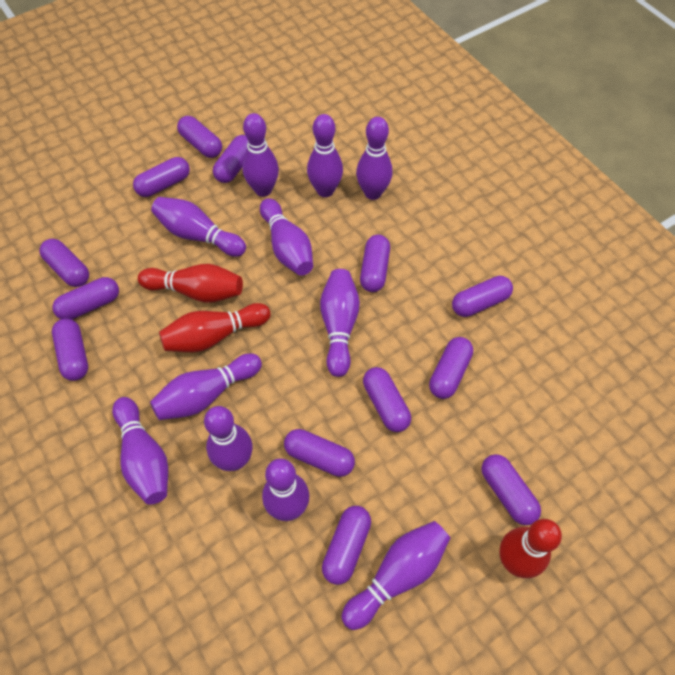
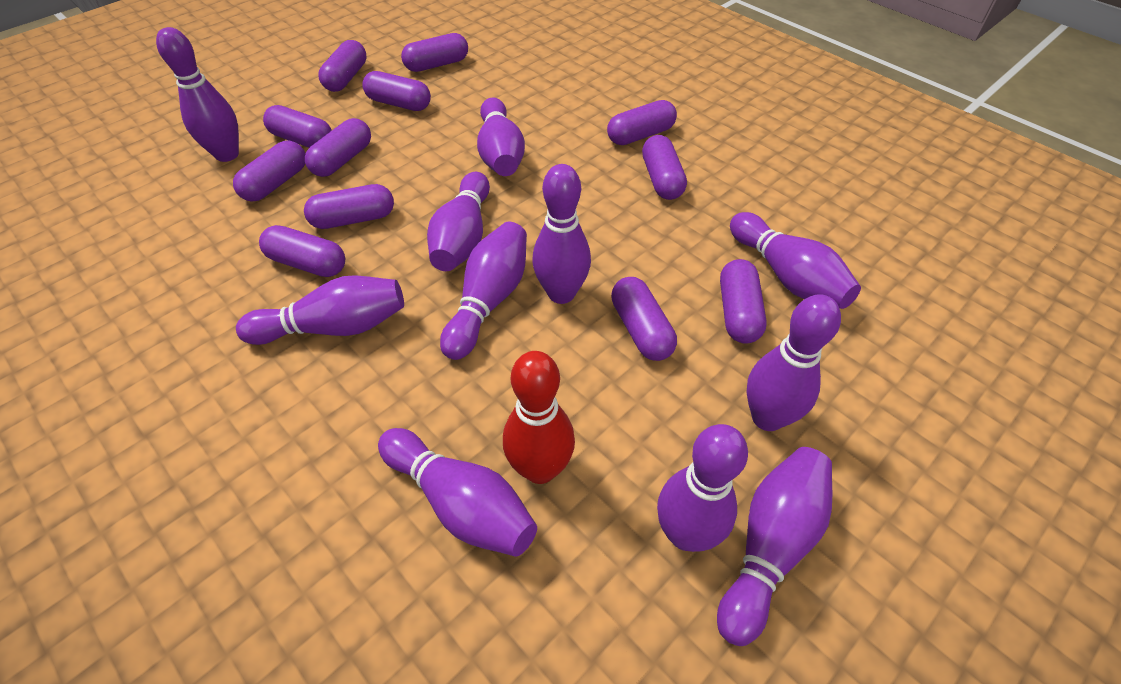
purple capsule: [39,239,89,287] [52,318,88,381] [53,277,119,320] [133,157,190,197] [177,116,222,158] [213,135,248,183] [284,429,355,477] [322,506,371,585] [360,235,390,292] [363,367,411,432] [429,337,473,399] [452,276,513,317] [481,454,541,525] = 13 -> [233,140,306,202] [259,225,345,277] [263,105,332,148] [304,184,394,229] [305,118,371,177] [318,40,366,92] [362,71,431,111] [401,33,468,72] [607,100,677,145] [611,277,677,361] [642,135,687,200] [720,259,767,344] = 12
red bowling pin: [138,264,243,303] [159,303,271,352] [499,519,562,578] = 3 -> [503,351,575,484] = 1

